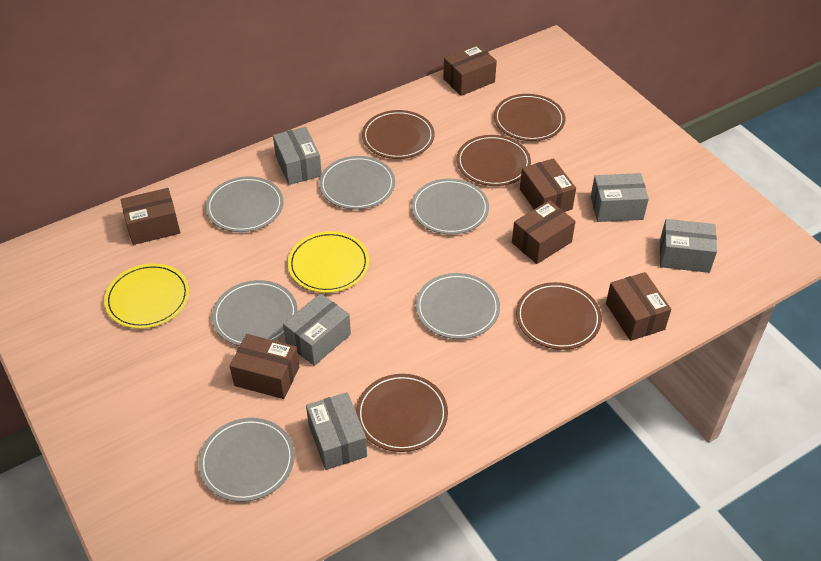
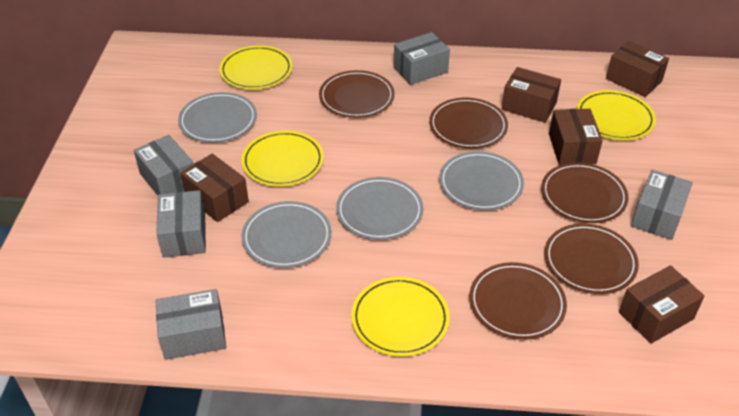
brown box: [121,188,180,245] [230,334,300,399] [443,44,497,96] [512,200,576,264] [520,158,576,212] [606,272,671,341] = 6 -> [180,154,249,222] [502,67,561,123] [549,109,603,165] [606,41,669,97] [619,265,704,344] = 5
grey plate: [199,418,295,502] [205,176,283,232] [212,280,298,346] [319,156,395,209] [411,179,489,235] [415,273,500,339] = 6 -> [178,92,257,143] [241,201,332,268] [336,177,424,240] [439,151,524,211] = 4
yellow plate: [104,263,189,329] [288,231,369,293] = 2 -> [219,46,293,90] [241,131,324,187] [351,277,450,357] [577,90,656,140] = 4

